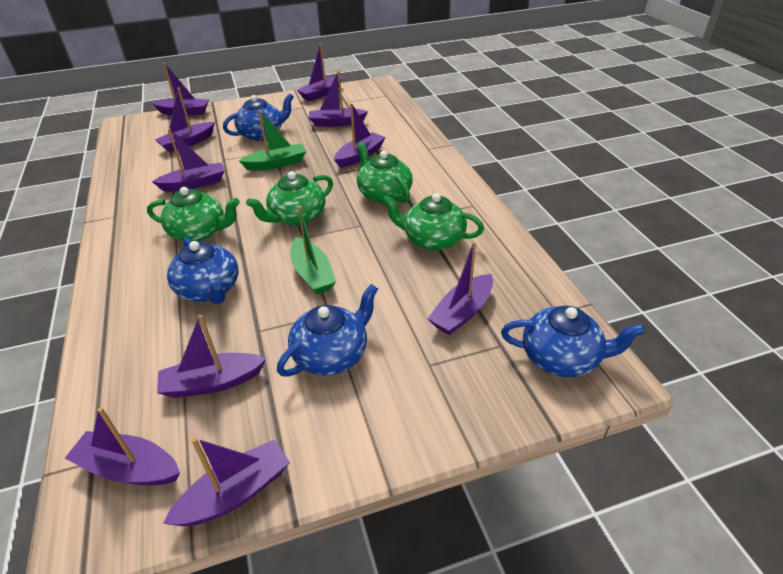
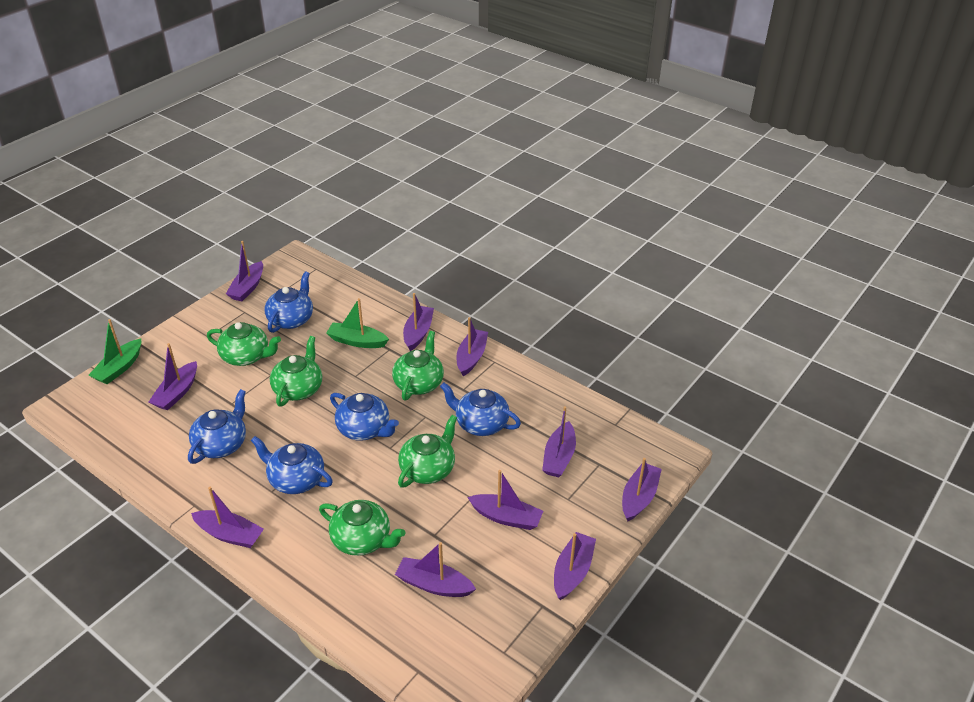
blue teapot: [167,237,238,304] [223,93,294,141] [277,284,378,377] [501,306,645,377] = 4 -> [188,389,246,464] [250,436,333,494] [265,271,313,333] [330,393,399,441] [440,382,521,436] = 5
green teapot: [147,187,240,242] [246,171,333,226] [357,141,413,203] [382,193,484,251] = 4 -> [207,322,281,366] [270,336,322,407] [319,500,405,556] [392,331,444,400] [398,415,457,488] = 5

